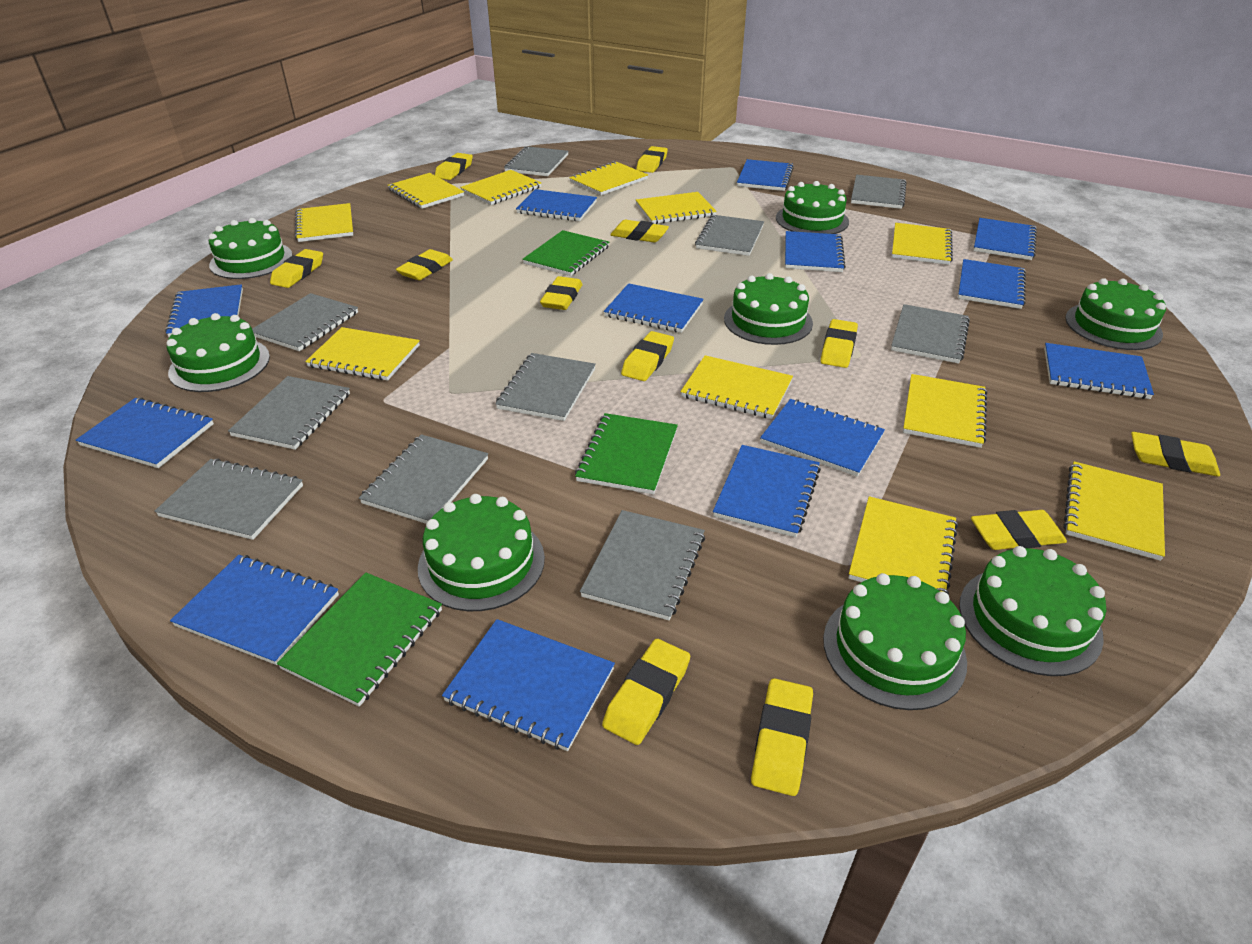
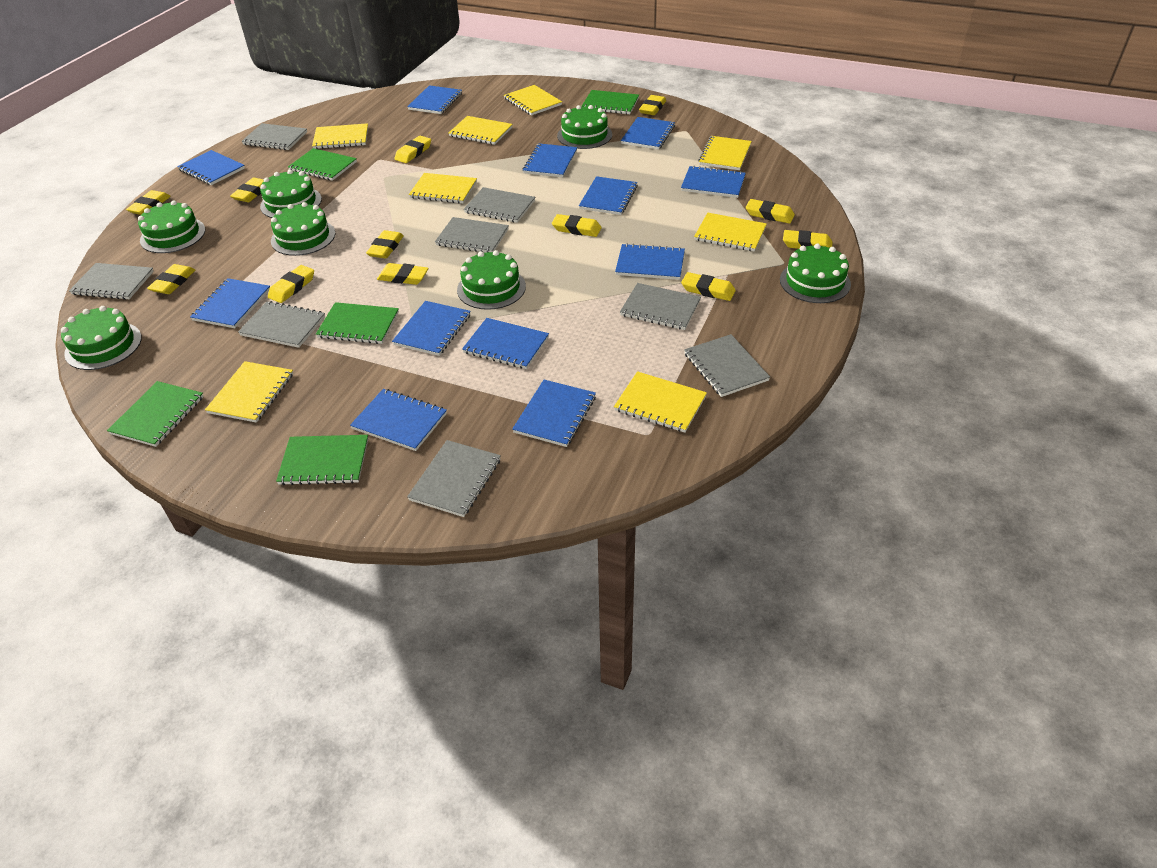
blue notebook: [76,398,214,468] [165,284,243,337] [170,555,339,665] [442,619,615,751] [516,189,597,221] [604,283,704,333] [713,445,821,537] [737,159,794,191] [760,399,885,477] [785,231,846,272] [958,259,1026,309] [973,218,1037,260] [1044,343,1154,399] = 13 -> [177,150,245,185] [190,278,270,328] [350,389,447,451] [392,301,471,356] [407,85,462,114] [462,318,549,369] [512,380,596,447] [523,143,577,177] [579,176,638,215] [615,243,685,280] [621,117,675,150] [681,166,746,198] = 12
green cake: [166,313,270,392] [209,218,293,279] [418,494,545,611] [724,273,813,345] [776,181,849,234] [823,573,967,710] [959,546,1106,676] [1065,278,1166,350] = 8 -> [61,306,142,370] [138,200,205,253] [260,169,322,218] [271,202,335,256] [457,250,526,310] [557,105,612,149] [780,244,851,303] = 7
green notebook: [277,573,442,707] [522,230,609,276] [575,413,678,494] = 3 -> [107,381,204,447] [276,435,368,485] [288,148,357,181] [316,302,399,344] [581,90,639,115] = 5
grey notebook: [155,459,303,540] [228,376,350,450] [252,293,358,351] [359,434,488,524] [495,353,596,421] [504,146,568,176] [580,510,705,621] [695,215,764,256] [851,175,907,209] [891,304,970,364] = 10 -> [69,263,154,300] [238,301,325,348] [241,123,307,150] [407,440,501,517] [435,217,509,253] [464,187,535,223] [620,283,701,330] [684,334,770,397] = 8
yellow notebook: [295,203,353,242] [305,327,420,381] [388,173,464,209] [460,170,541,205] [569,161,648,195] [636,192,717,224] [681,355,793,419] [849,496,958,595] [892,223,953,265] [903,374,987,448] [1063,462,1165,561] = 11 -> [205,361,293,423] [312,123,368,149] [409,173,477,204] [449,116,513,145] [504,85,562,116] [614,371,707,433] [694,213,767,252] [698,136,752,170] = 8

